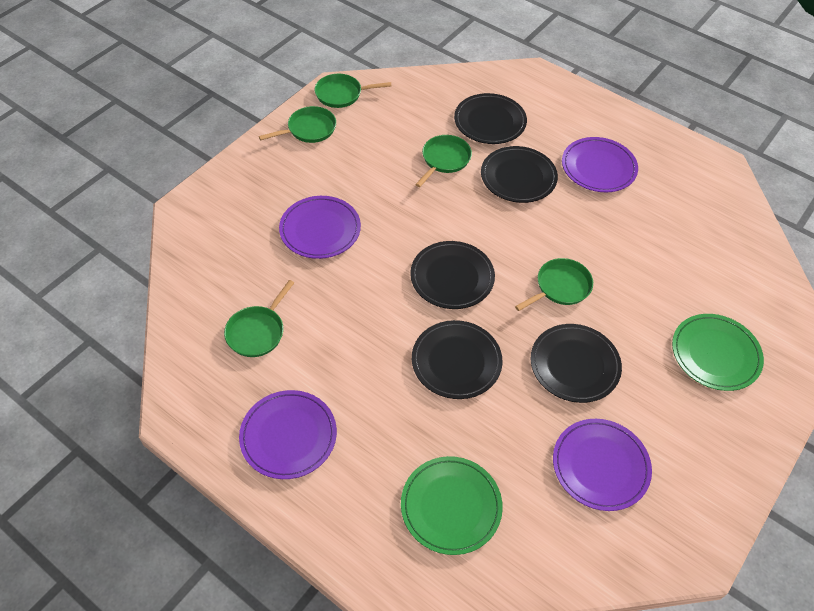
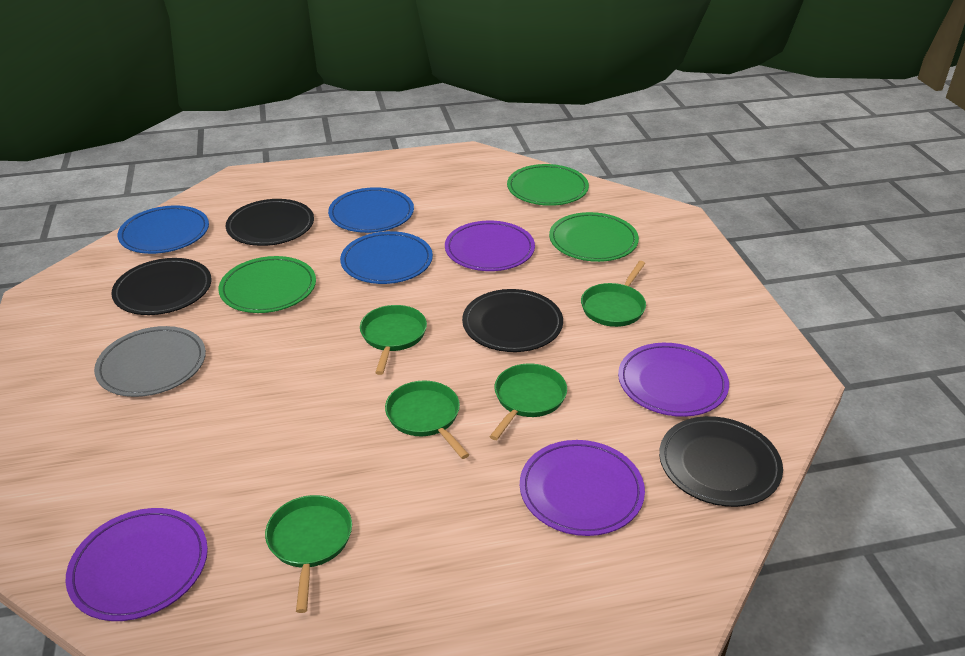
black plate: [410,241,495,309] [412,320,502,399] [454,93,527,144] [481,146,558,203] [531,324,622,403] = 5 -> [111,258,211,315] [226,199,314,246] [462,289,563,352] [659,416,783,507] = 4
blue plate: none = 0 -> [118,206,209,254] [328,187,414,233] [340,231,433,284] = 3
green plate: [401,456,503,555] [672,314,764,391] = 2 -> [219,256,316,313] [507,164,589,206] [549,212,639,262] = 3
grey plate: none = 0 -> [94,326,206,397] = 1

